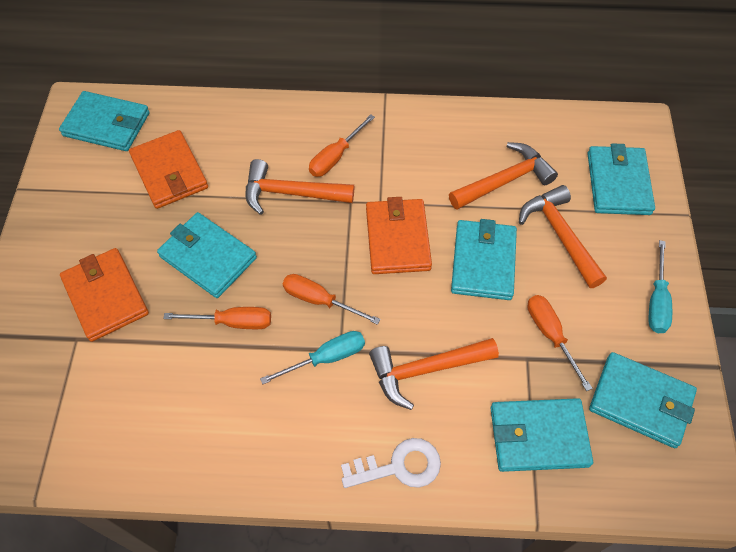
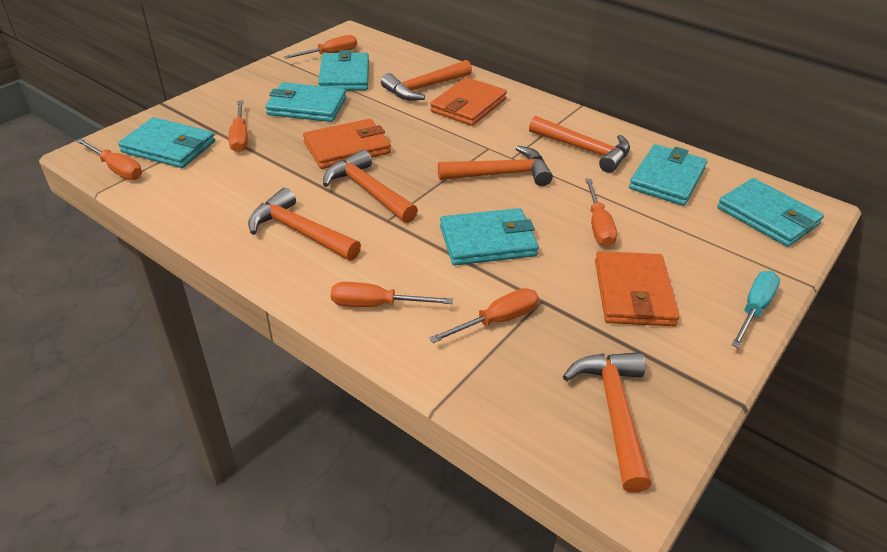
orange hammer: [246,159,354,215] [369,338,499,410] [449,142,558,210] [519,185,607,288] = 4 -> [248,188,361,261] [323,150,418,223] [381,60,472,101] [438,146,553,186] [529,116,630,173] [563,352,652,493] = 6
orange screwdriver: [163,307,271,329] [283,274,381,325] [309,114,375,177] [527,295,593,391] = 4 -> [75,138,142,180] [228,100,248,152] [284,35,357,59] [331,282,453,307] [429,288,539,343] [585,179,617,247] = 6
turquoise screwdriver: [260,331,365,385] [649,240,672,333] = 2 -> [731,271,780,348] = 1
white key: [341,438,441,488] = 1 -> none = 0

